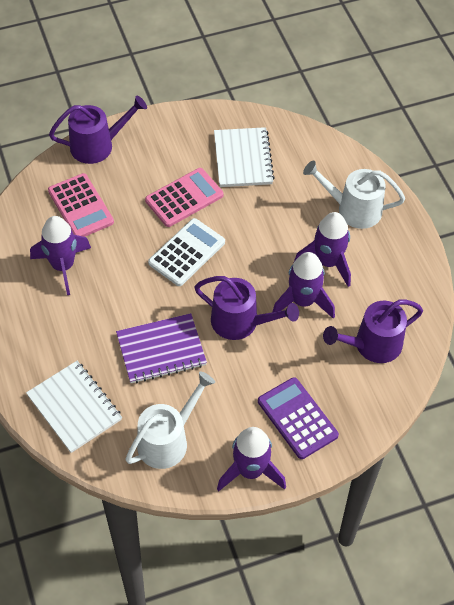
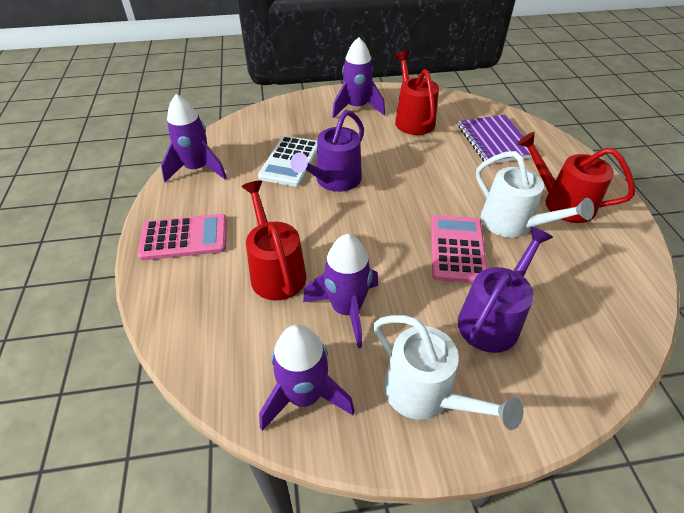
purple calculator: [258,377,339,459] = 1 -> none = 0
purple watering can: [49,96,147,164] [194,276,299,340] [323,299,423,363] = 3 -> [290,110,364,192] [458,227,553,353] = 2
red watering can: none = 0 -> [241,180,306,300] [395,51,439,135] [517,132,635,223] = 3
white notebook: [26,361,122,453] [214,127,275,187] = 2 -> none = 0

